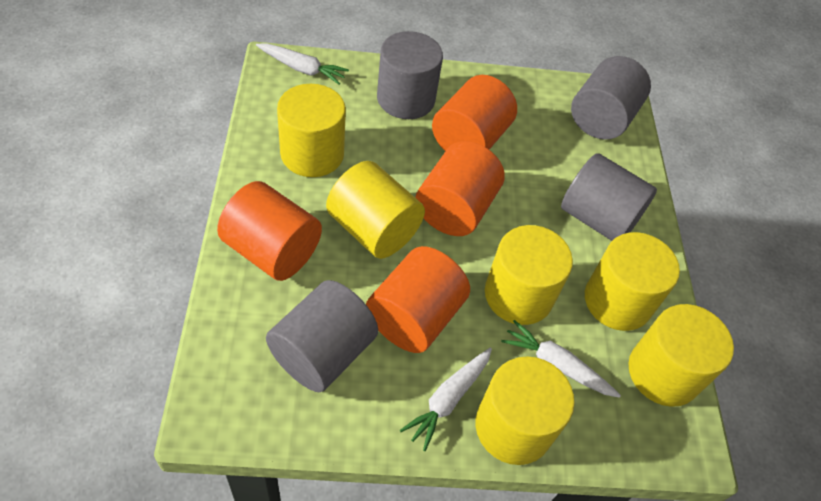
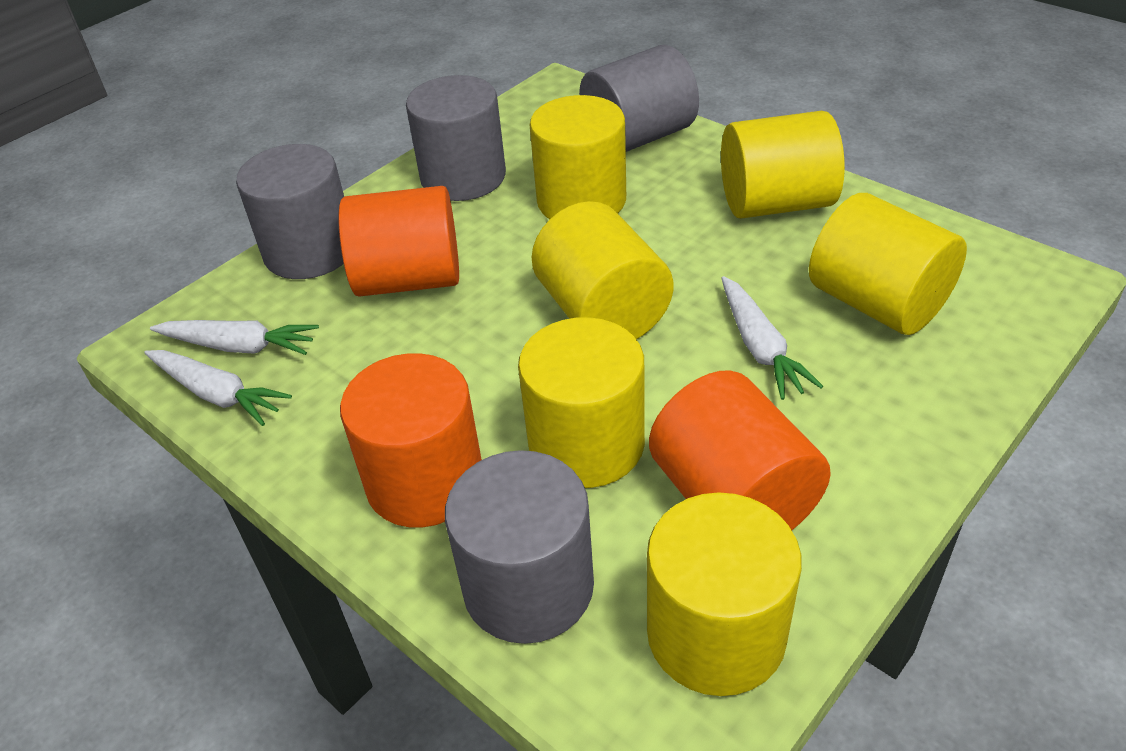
orange cylinder: [217,181,322,281] [366,246,470,353] [415,141,505,236] [432,75,517,151] = 4 -> [338,186,459,297] [340,353,482,528] [649,370,831,530] = 3

